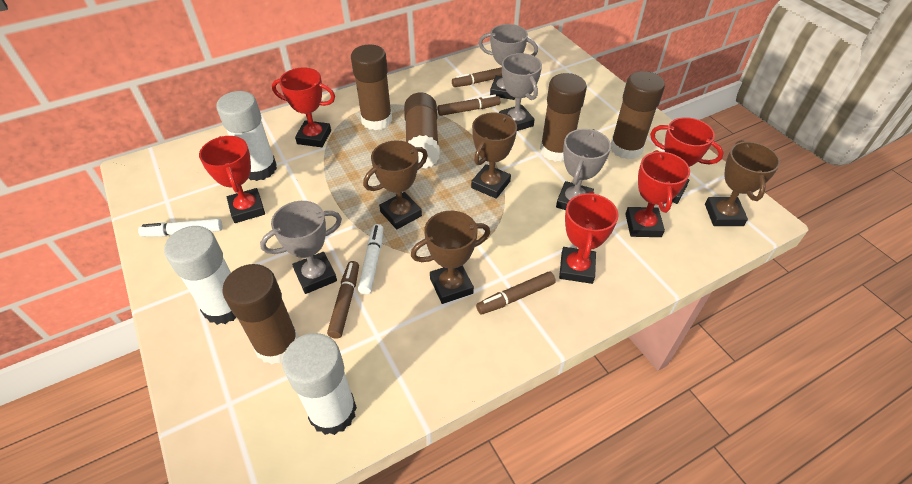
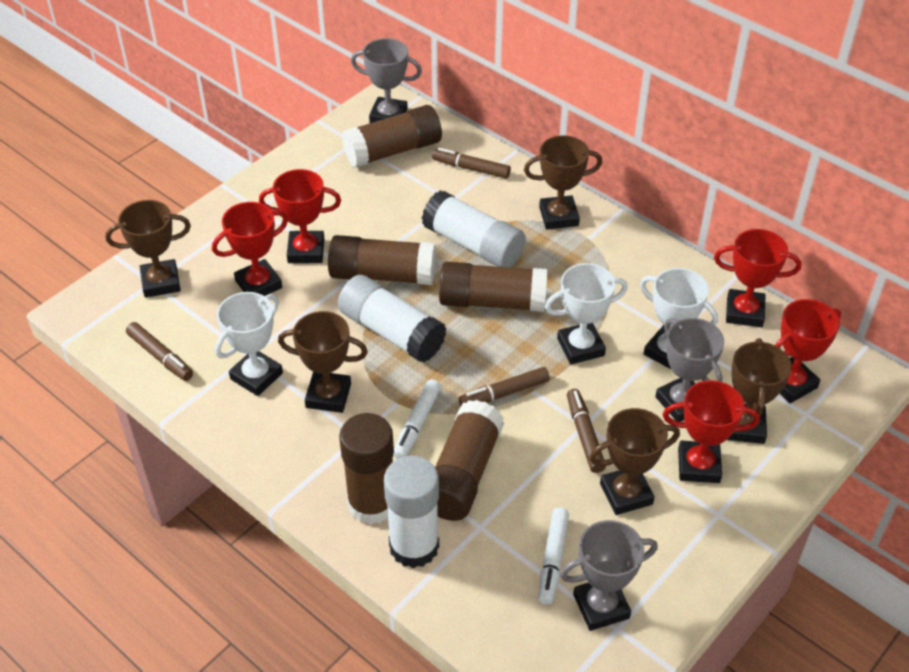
brown trophy: [363,140,428,229] [411,211,490,304] [471,113,517,199] [705,140,780,226] = 4 -> [105,200,191,298] [278,311,368,413] [524,135,602,229] [589,408,680,515] [727,338,792,444] = 5
grey trophy: [260,201,342,294] [479,24,538,100] [499,53,542,131] [556,129,611,210] = 4 -> [351,38,422,123] [560,520,658,631] [655,318,724,422] = 3
white trophy: none = 0 -> [215,292,283,396] [545,263,628,364] [640,268,718,370] = 3

